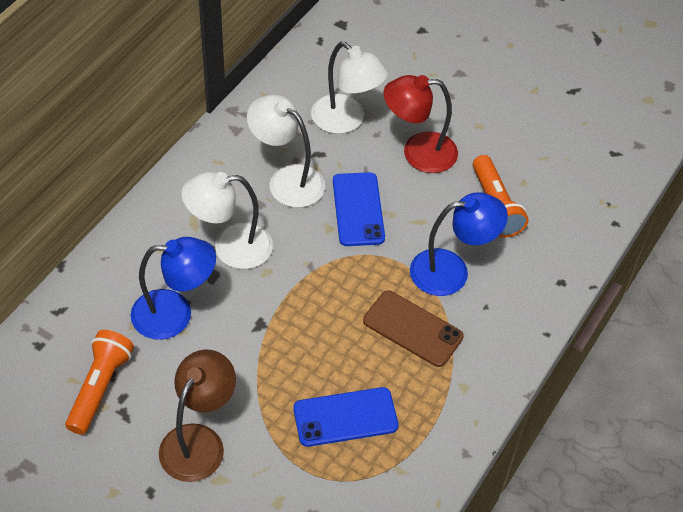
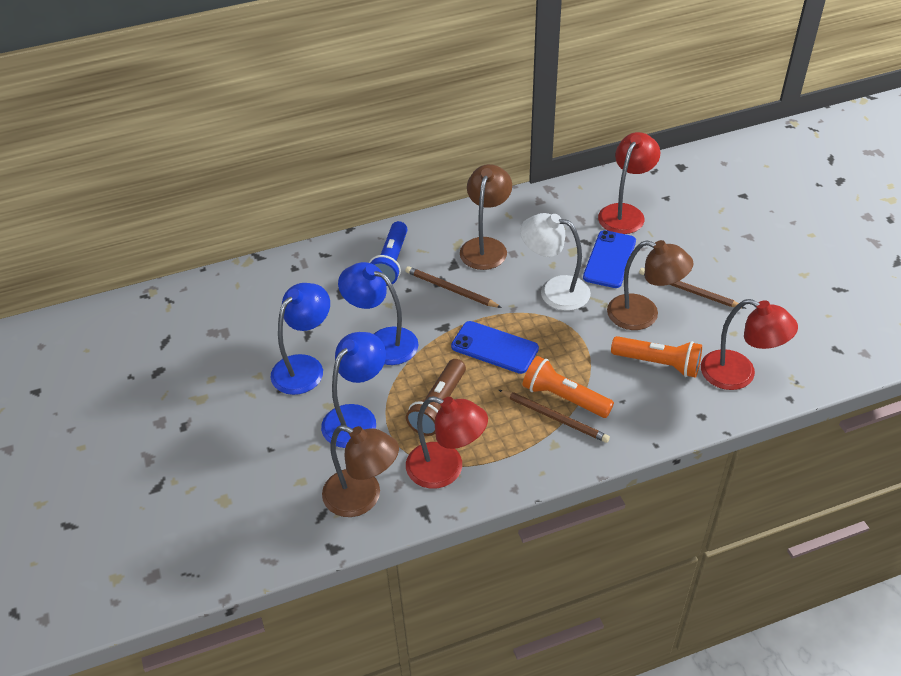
blue flashlight: none = 0 -> [369,221,408,286] = 1
blue lamp: [130,237,216,340] [410,192,508,296] = 2 -> [271,283,330,395] [321,332,386,448] [338,262,419,365] = 3
brown flashlight: none = 0 -> [406,359,466,436] = 1
brown lamp: [159,349,236,482] = 1 -> [322,425,399,517] [460,164,512,270] [607,240,694,330] = 3
brown pencil: none = 0 -> [405,266,502,308] [499,390,610,443] [639,268,746,309] = 3
brown phone: [363,291,464,367] = 1 -> none = 0
red lamp: [383,75,458,173] = 1 -> [406,396,488,489] [598,132,660,234] [701,299,798,390] = 3
white lamp: [182,172,273,269] [247,95,325,208] [311,42,388,134] = 3 -> [520,213,591,311] = 1

